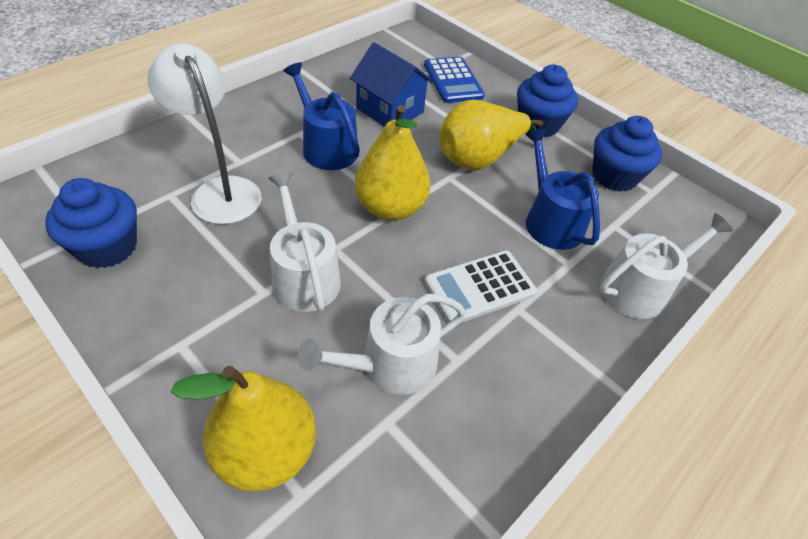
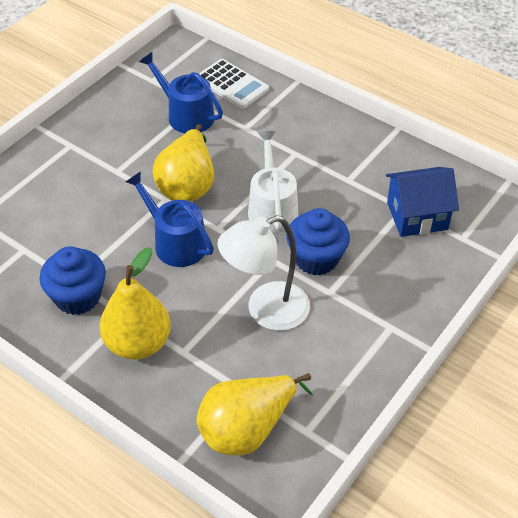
blue calculator: [424,57,485,103] = 1 -> none = 0
blue cupcake: [45,178,137,268] [517,65,578,137] [592,116,662,192] = 3 -> [40,246,106,315] [286,208,350,275] = 2
white watering can: [268,173,341,312] [298,294,466,395] [600,213,733,319] = 3 -> [248,131,298,233] = 1

